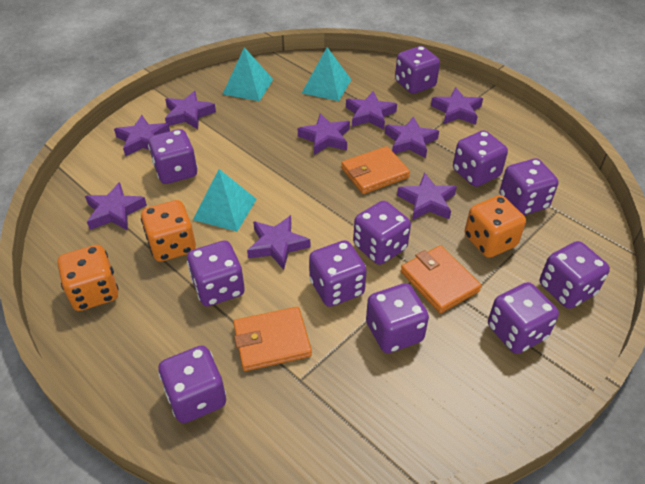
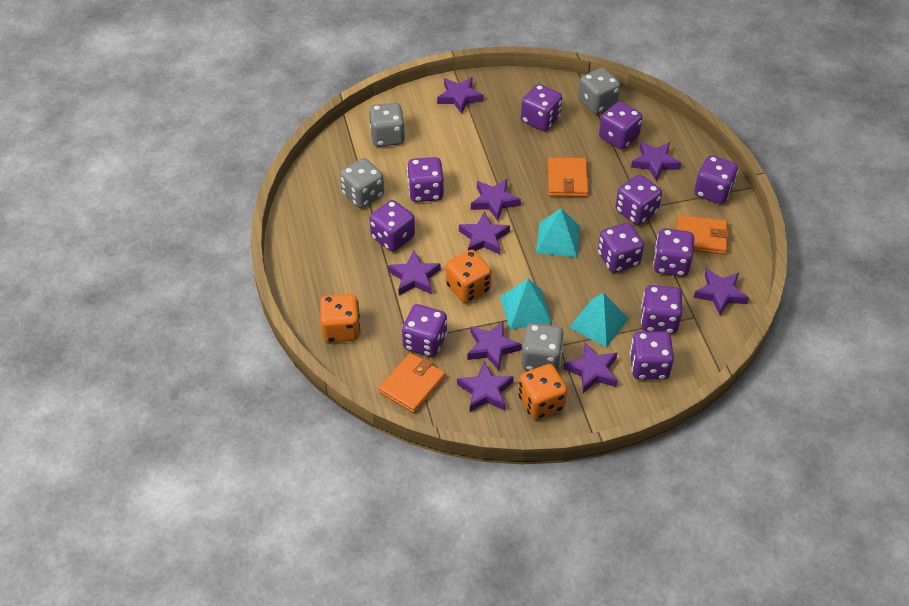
grey dice: none = 0 -> [340,158,384,208] [369,103,405,147] [522,323,564,371] [578,68,620,114] = 4

